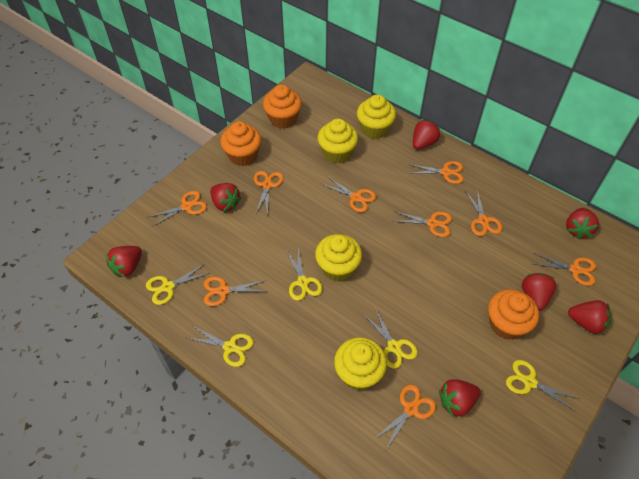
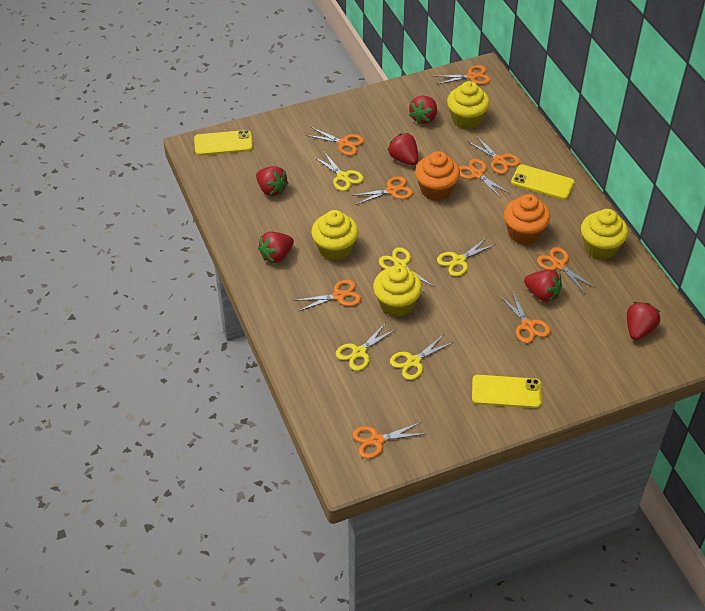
orange cupcake: [220,121,261,166] [263,85,302,129] [488,289,539,340] = 3 -> [415,151,460,201] [504,194,550,245] = 2
red strawberry: [106,246,142,277] [210,183,241,212] [413,119,440,150] [439,379,481,417] [522,273,556,311] [566,208,599,239] [568,300,611,334] = 7 -> [256,166,289,196] [258,232,294,263] [387,133,418,165] [409,96,437,125] [524,270,562,302] [627,302,660,340] = 6
yellow phone: none = 0 -> [194,130,253,155] [472,375,542,408] [511,164,575,200] = 3

